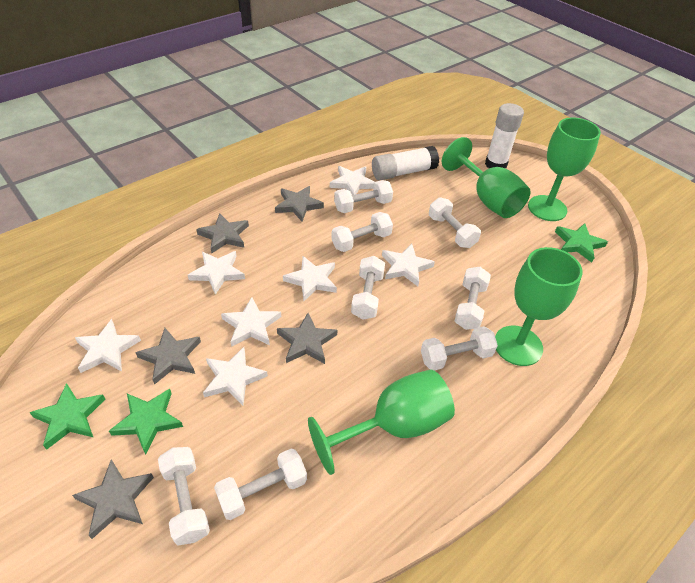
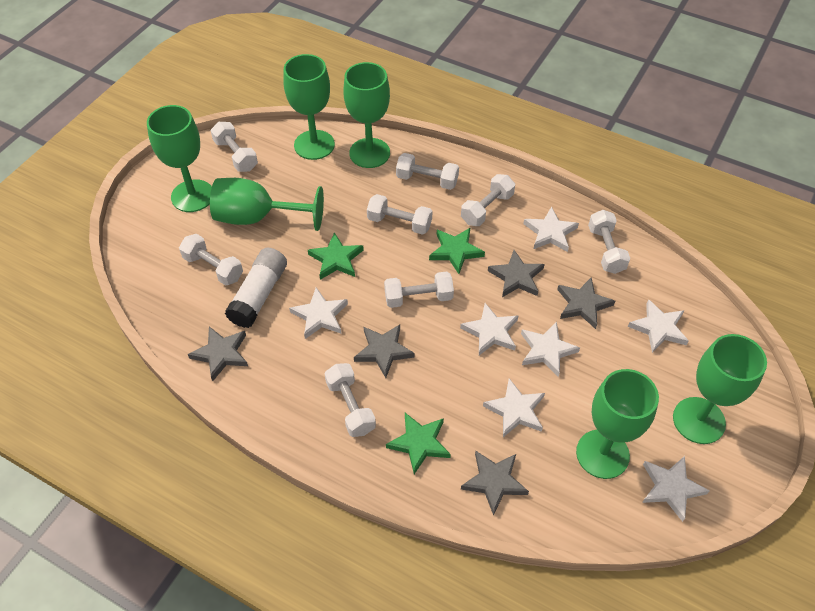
green goblet: [308,370,455,475] [442,137,530,218] [495,247,583,366] [528,117,601,221] = 4 -> [147,105,212,212] [210,178,324,231] [283,54,335,160] [343,62,390,168] [576,369,659,479] [673,334,767,444] = 6
white glue stick: [372,146,439,180] [485,103,524,169] = 2 -> [225,248,287,328] = 1

